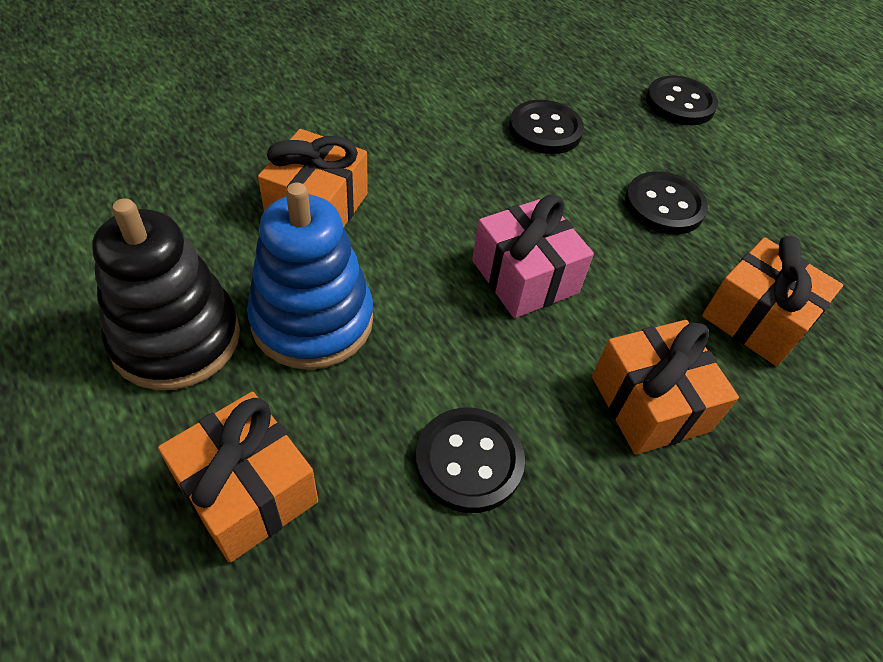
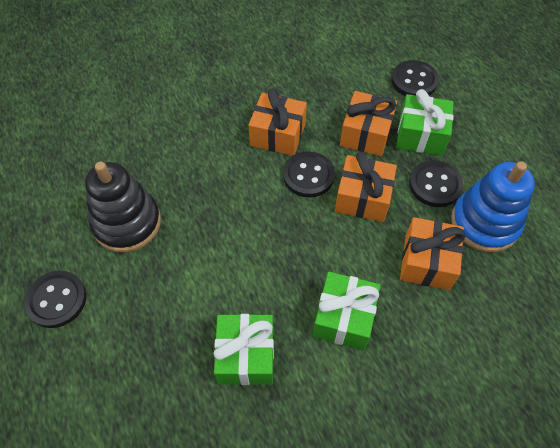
green gift: none = 0 -> [214,314,274,385] [313,272,380,350] [396,89,454,155] = 3
pink gift: [472,195,594,318] = 1 -> none = 0

